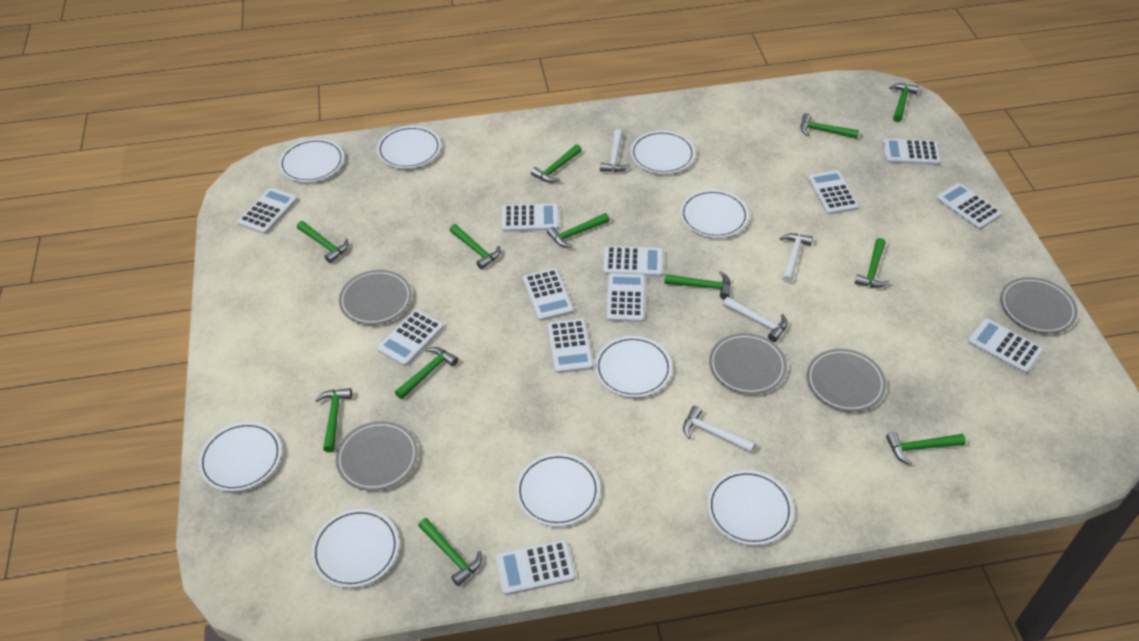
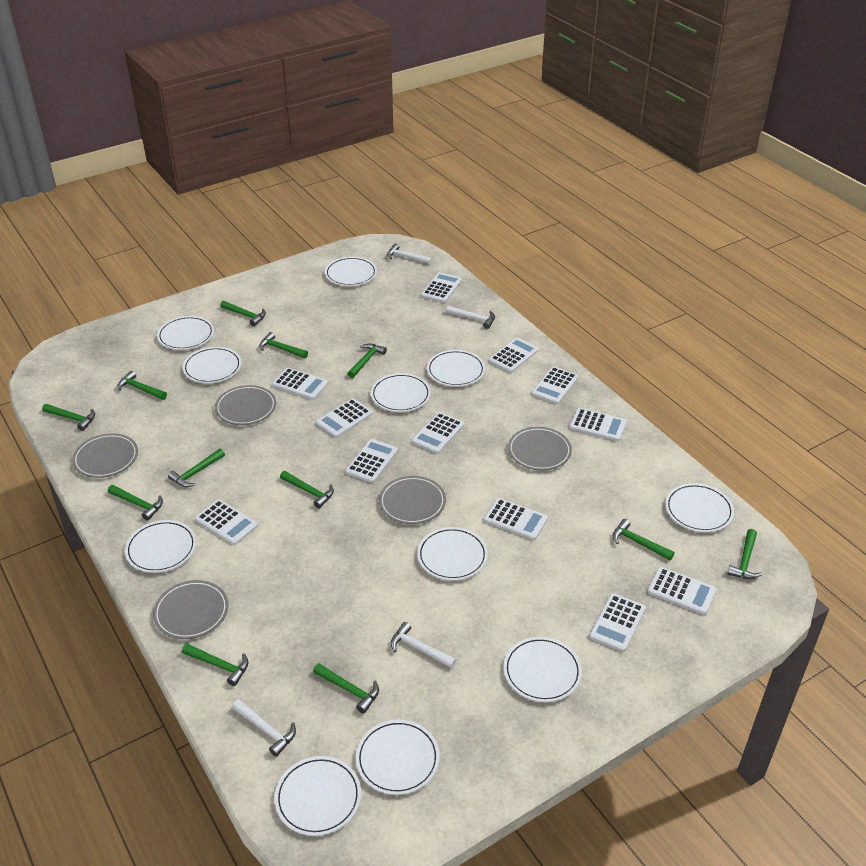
white plate: [198,422,282,492] [279,139,344,182] [311,509,399,588] [377,126,441,169] [516,453,600,527] [595,336,672,398] [630,131,695,174] [680,190,749,238] [707,470,794,545] = 9 -> [125,520,196,573] [157,316,214,350] [183,347,242,383] [275,756,361,836] [325,257,377,286] [356,720,440,795] [371,373,431,412] [417,527,488,581] [427,350,485,387] [504,637,582,702] [665,483,734,532] = 11

